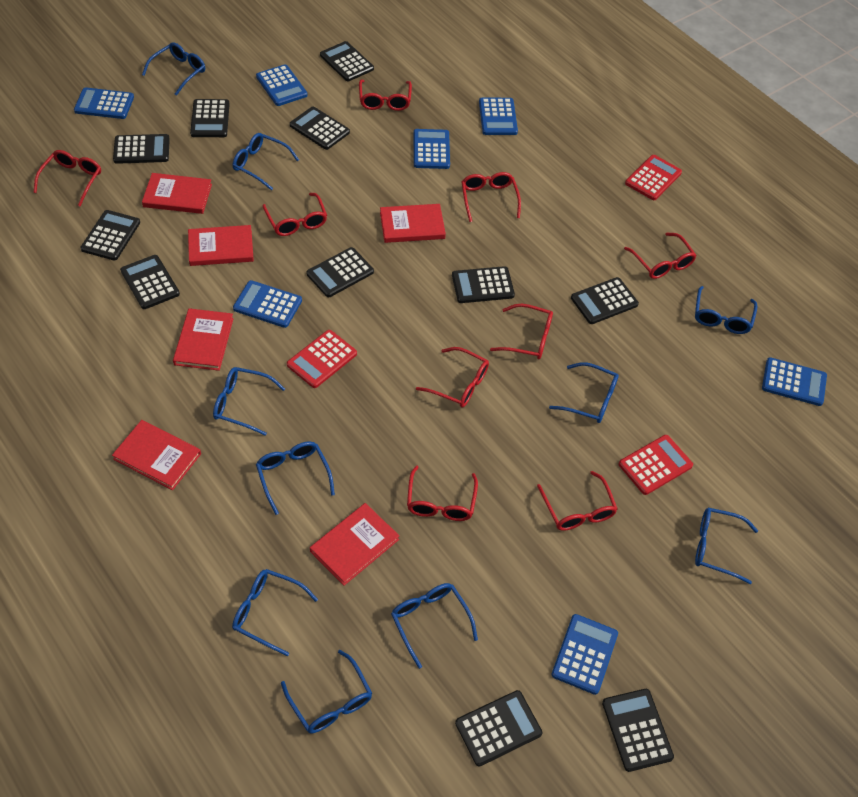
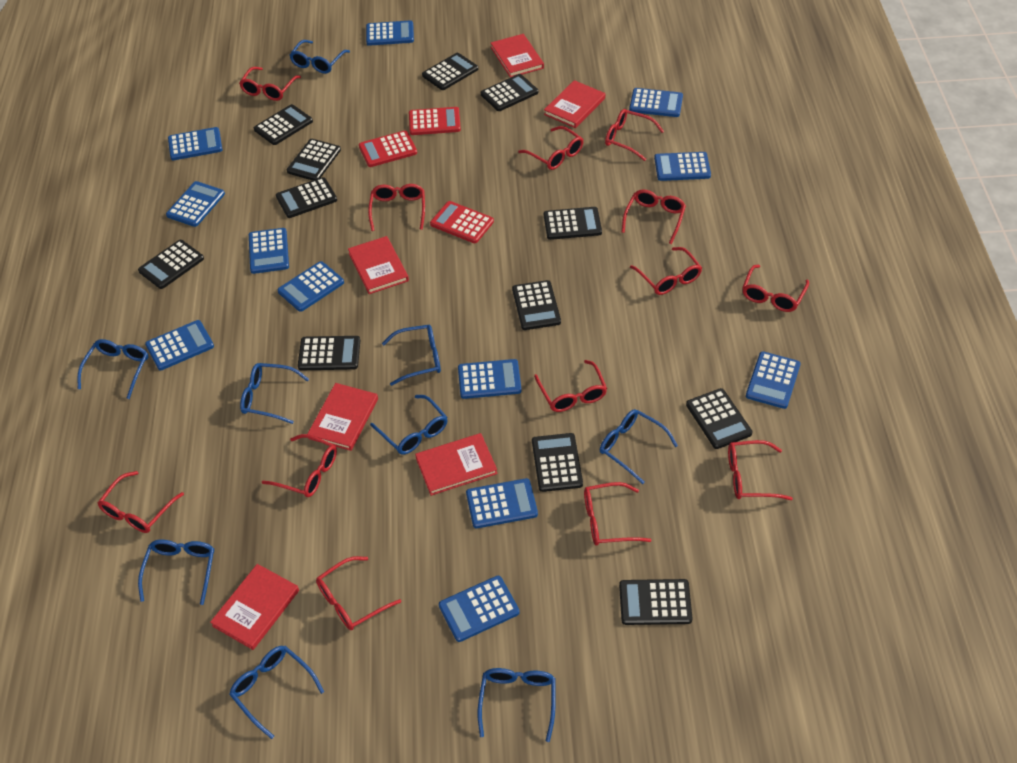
black calculator: [80,210,140,261] [113,134,170,164] [120,255,180,309] [190,99,230,137] [290,107,350,150] [306,247,374,297] [320,41,374,81] [452,266,515,303] [455,690,542,767] [571,277,639,324] [602,689,674,772] = 11 -> [138,240,204,289] [254,104,313,145] [276,177,337,218] [287,139,341,181] [298,336,360,370] [422,53,478,90] [481,74,538,111] [512,280,561,330] [532,433,583,492] [544,207,602,240] [619,579,693,625] [686,388,753,449] = 12
blue calculator: [74,87,134,119] [233,280,302,328] [256,64,308,106] [414,129,450,169] [479,98,518,135] [551,614,618,695] [762,357,827,406] = 7 -> [145,320,214,370] [166,181,225,227] [168,127,222,160] [249,228,289,274] [277,261,344,312] [366,20,414,46] [439,576,520,642] [458,359,522,399] [466,478,538,528] [629,88,683,117] [654,152,711,181] [746,351,801,409] = 12
blue glasses: [142,42,205,96] [213,367,285,435] [232,569,318,656] [233,133,299,190] [256,441,335,515] [281,650,372,733] [391,583,478,669] [549,362,619,423] [695,286,758,334] [695,507,758,584] = 10 -> [78,339,148,399] [138,540,214,605] [229,646,324,739] [240,363,309,424] [289,40,350,74] [370,395,448,455] [382,325,441,386] [478,668,556,742] [600,409,678,484] = 9
red glasses: [33,150,101,206] [263,193,327,236] [359,80,412,111] [407,465,478,521] [416,347,489,408] [461,172,521,222] [490,304,553,359] [537,471,617,531] [624,233,697,279] = 9 -> [98,471,184,533] [239,67,301,101] [262,434,337,497] [316,556,401,630] [368,184,425,231] [518,126,583,170] [534,360,607,412] [584,482,651,546] [605,109,664,161] [622,189,686,244] [630,247,702,295] [728,440,793,500] [742,265,809,312] = 13

